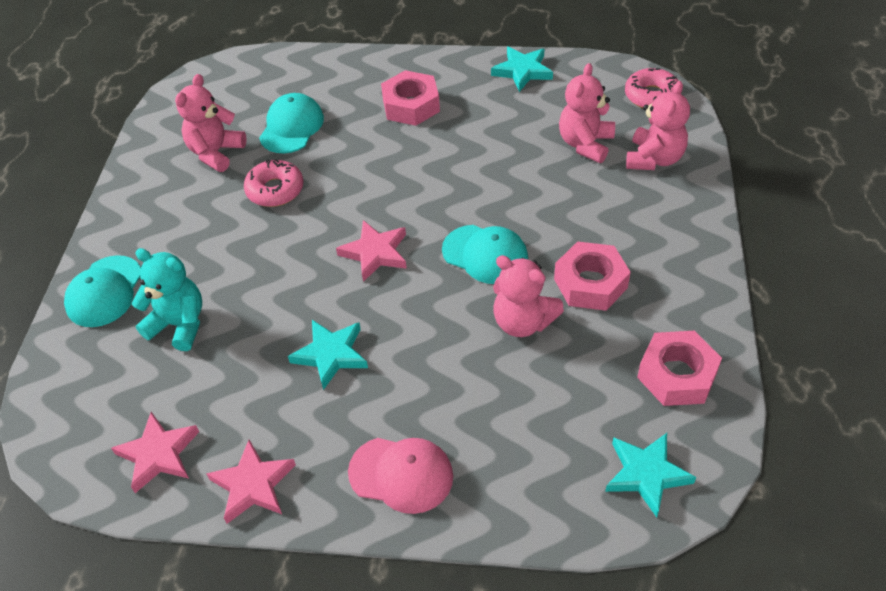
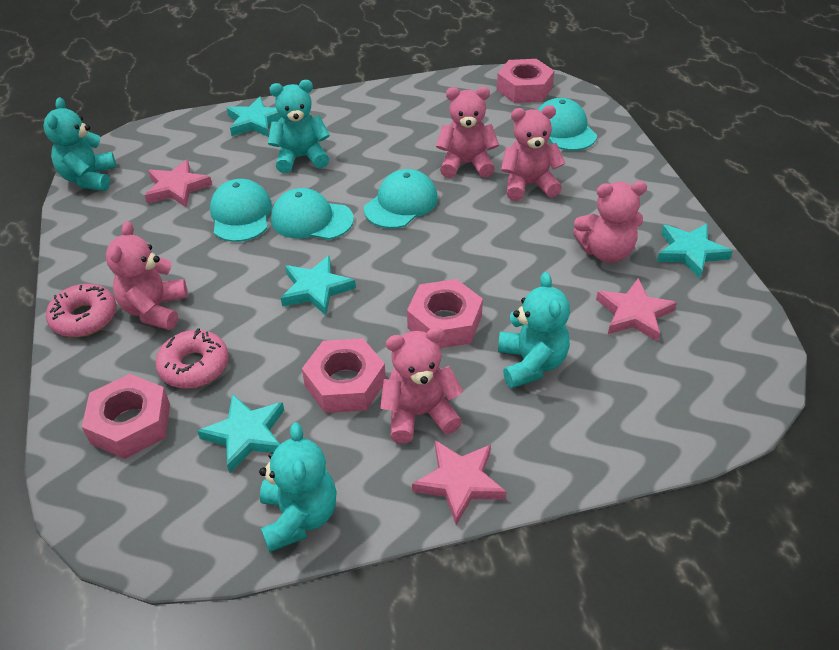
pink cap: [348,438,453,514] = 1 -> none = 0
pink nut: [381,70,440,126] [554,241,631,311] [637,331,722,406] = 3 -> [82,374,170,459] [302,338,386,413] [407,279,483,348] [497,59,554,103] = 4
pink teddy bear: [175,74,247,172] [493,255,564,337] [559,63,615,163] [626,81,690,170] = 4 -> [106,221,187,330] [380,327,463,443] [436,87,499,178] [501,105,565,201] [573,181,647,263] = 5
turquoise cap: [64,255,141,327] [259,93,324,153] [442,225,528,284] = 3 -> [210,179,272,242] [271,188,354,240] [364,169,438,229] [537,98,597,151] = 4
turquoise star: [288,320,368,390] [491,46,553,92] [605,433,696,517] = 3 -> [197,394,284,473] [227,97,281,137] [281,255,356,315] [657,224,733,278] = 4
turquoise teddy bear: [132,248,202,351] = 1 -> [43,97,116,191] [259,422,337,552] [268,80,330,173] [498,272,570,388] = 4

